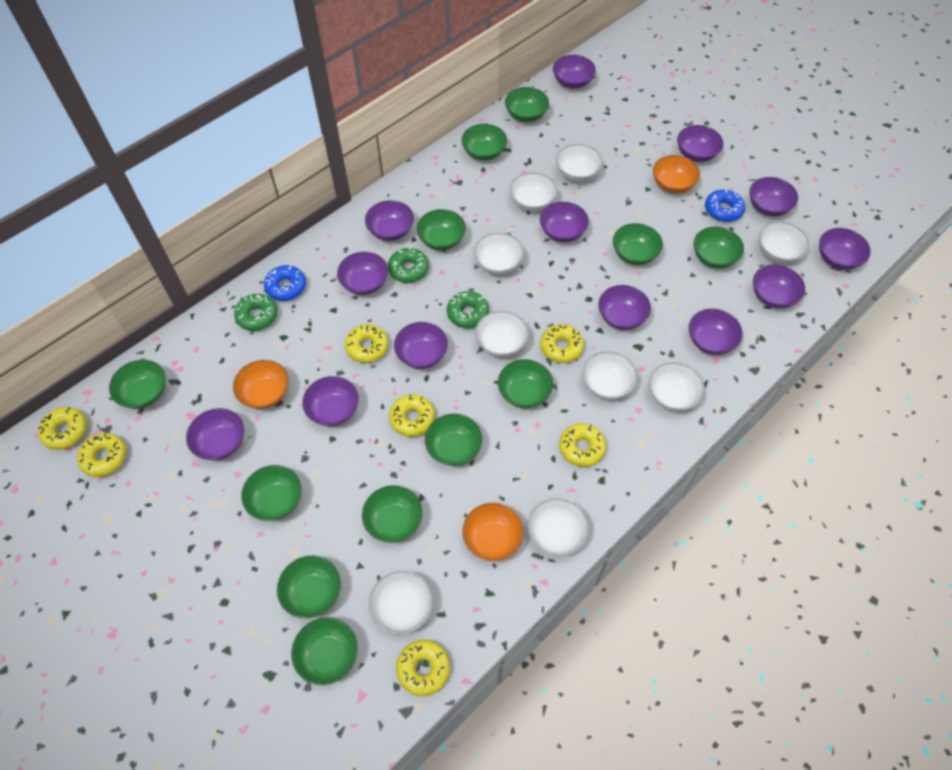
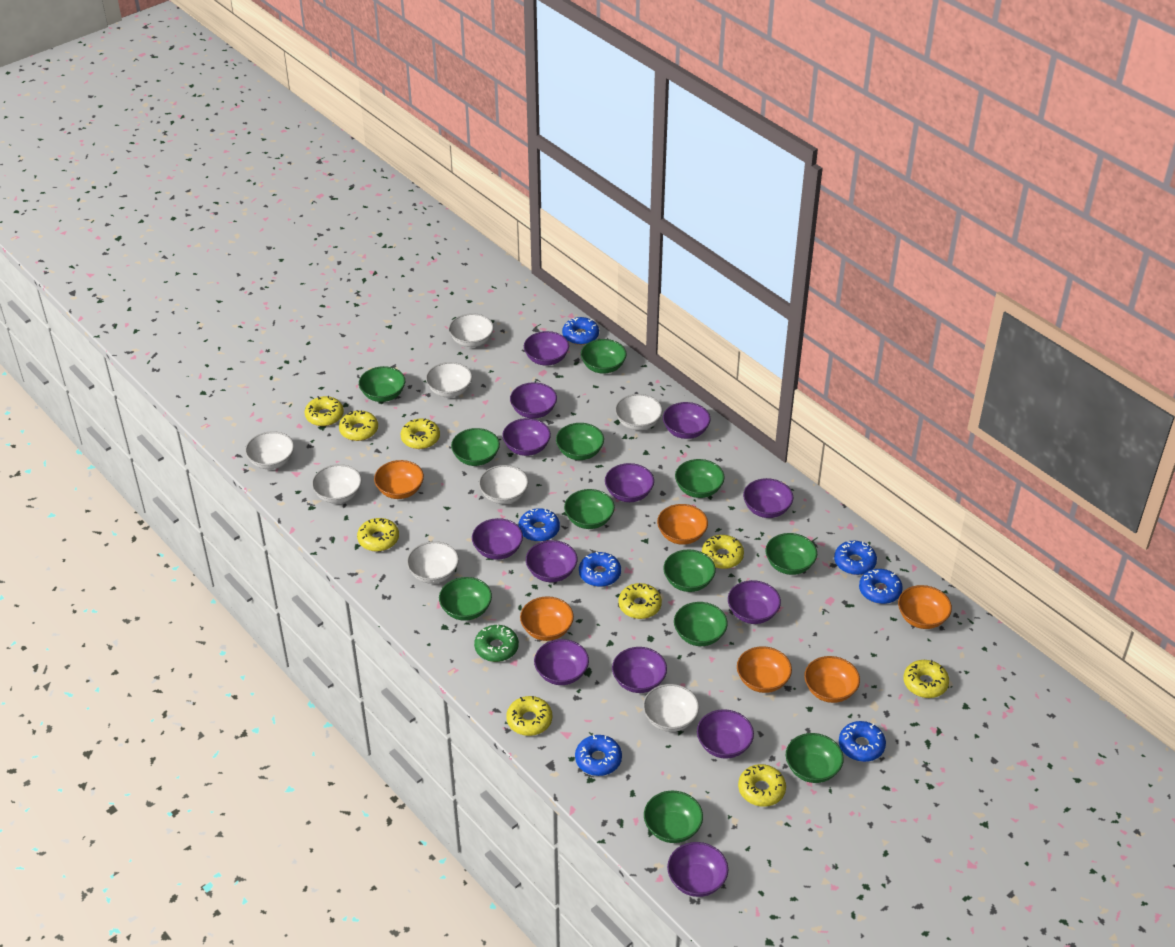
blue donut: [264,265,306,301] [705,188,745,222] = 2 -> [518,508,560,542] [562,317,599,345] [575,734,622,776] [579,552,621,587] [834,541,877,575] [839,721,886,762] [859,569,903,604] = 7
green donut: [234,294,277,331] [388,248,429,283] [447,291,489,328] = 3 -> [474,625,519,662] = 1
orange bowl: [233,360,289,409] [462,503,524,561] [653,155,700,193] = 3 -> [374,460,424,499] [520,596,574,641] [657,504,708,545] [737,646,792,693] [804,656,860,703] [898,585,952,629] = 6
white bowl: [369,571,433,635] [474,232,524,275] [475,311,529,357] [510,172,557,211] [528,498,589,556] [556,144,603,182] [582,351,638,400] [649,362,705,411] [759,222,810,263] = 9 -> [245,431,294,469] [312,464,362,504] [407,541,459,584] [426,362,472,397] [449,313,494,347] [479,465,528,504] [615,394,662,430] [643,684,699,732] = 8
yellow donut: [38,407,87,450] [77,433,127,477] [345,324,389,363] [389,394,435,437] [396,640,450,696] [540,324,584,363] [559,423,606,467] = 7 -> [305,396,344,426] [339,410,378,441] [357,518,399,552] [401,419,440,449] [506,696,552,736] [618,583,662,619] [702,535,744,569] [738,764,786,807] [903,660,949,698] = 9

